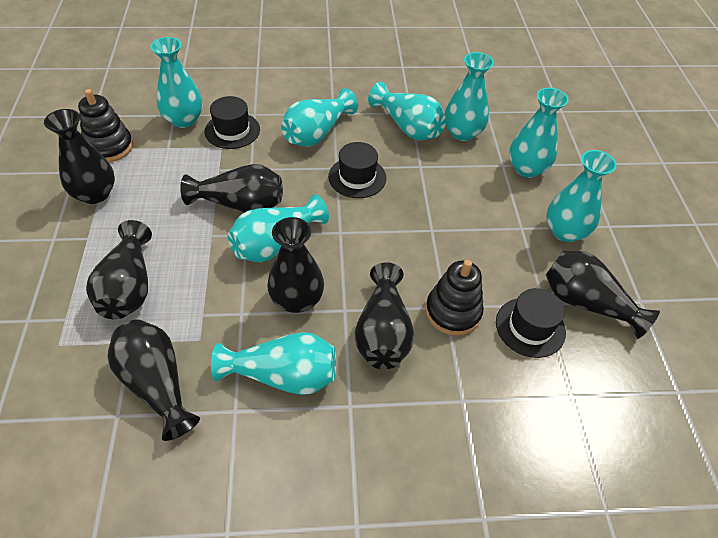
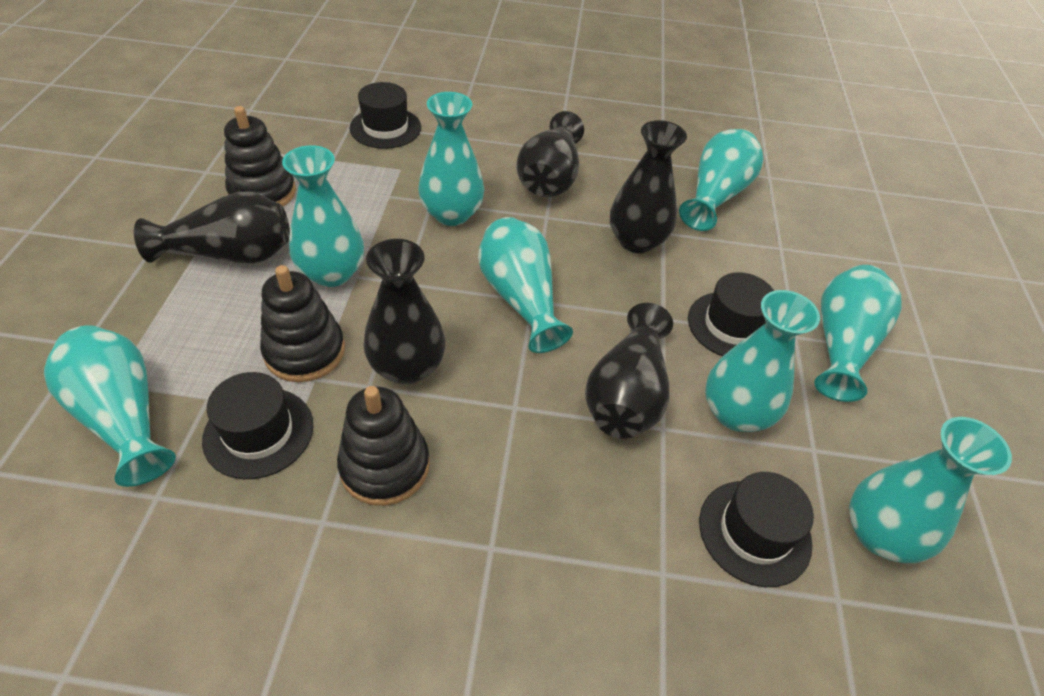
black hat: [205,96,260,149] [328,142,386,198] [496,288,566,358] = 3 -> [202,372,313,479] [350,82,421,149] [688,272,774,356] [699,472,814,587] = 4
black stacking toy: [78,89,133,162] [426,260,484,336] = 2 -> [224,106,296,206] [260,265,345,382] [337,386,430,506] = 3
black vase: [44,109,115,204] [86,220,152,319] [108,320,200,441] [180,164,283,213] [267,217,324,313] [355,262,414,369] [546,250,660,339] = 7 -> [134,192,290,264] [363,239,445,385] [516,111,584,197] [585,303,673,439] [610,120,687,253] = 5

